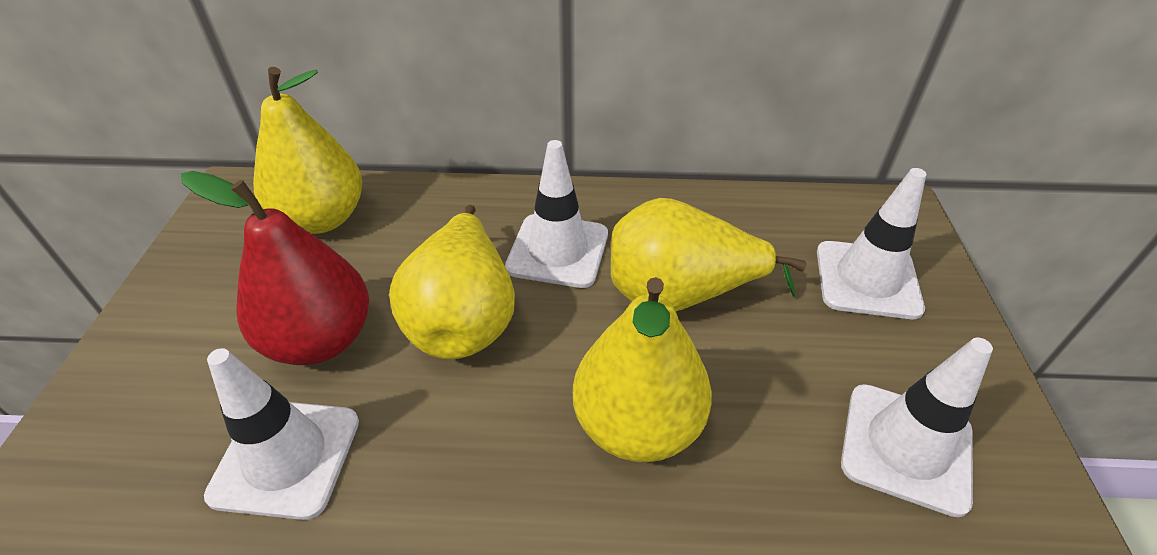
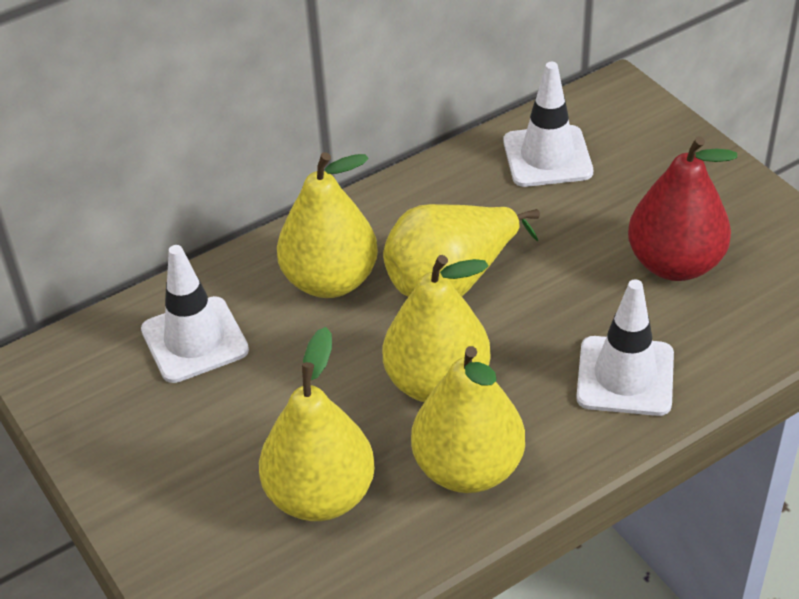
white traffic cone: [204,348,359,520] [505,140,608,288] [817,168,927,319] [841,338,993,517] = 4 -> [141,245,249,383] [503,62,593,187] [576,279,674,416] = 3
yellow pear: [253,67,362,234] [389,205,515,359] [573,277,712,462] [611,198,806,311] = 4 -> [259,327,375,521] [277,152,378,298] [383,204,540,297] [383,255,491,402] [411,346,525,493] = 5

